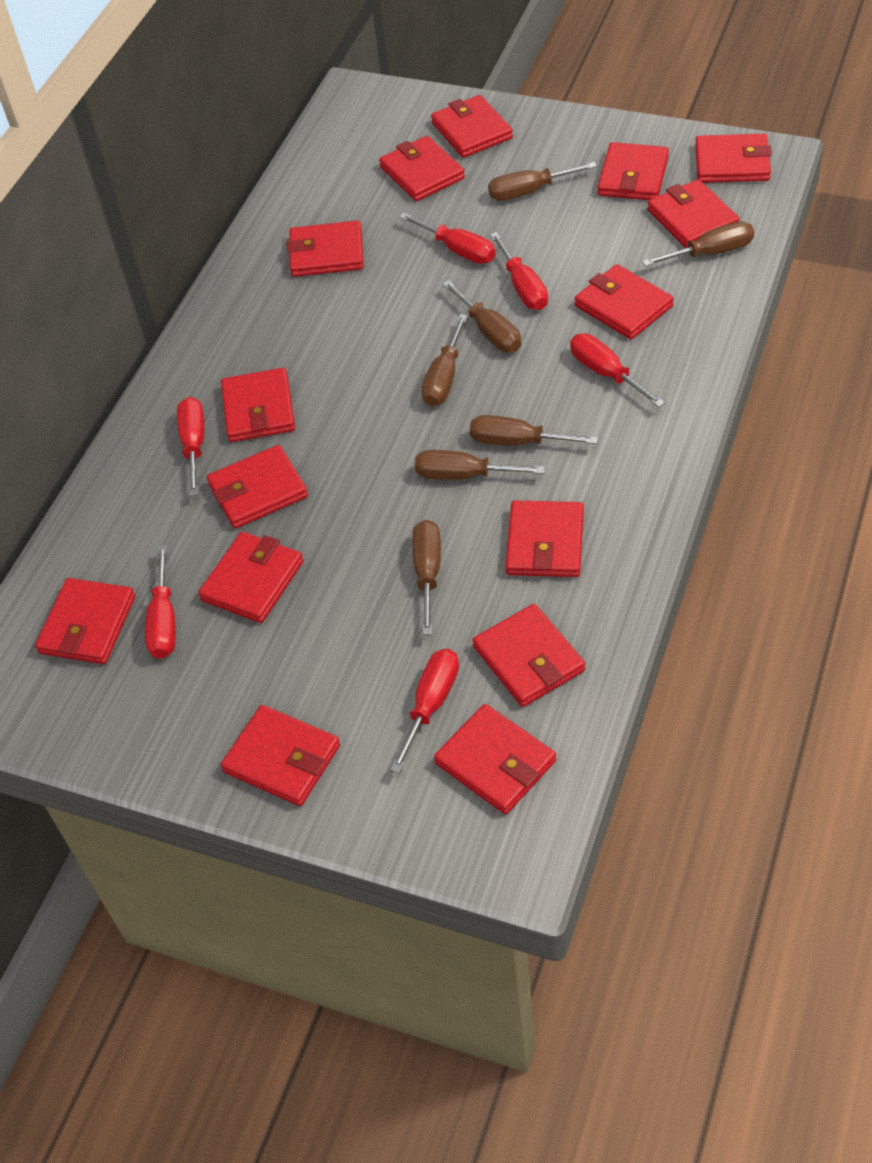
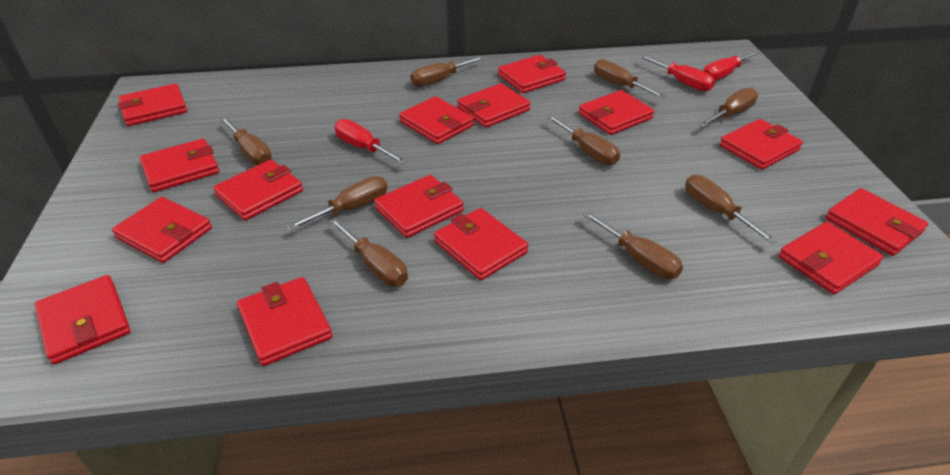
brown screwdriver: [412,520,441,635] [415,450,545,480] [421,314,468,406] [442,280,521,352] [470,415,598,446] [488,162,597,201] [642,221,754,267] = 7 -> [220,117,272,165] [287,176,388,231] [329,218,408,286] [410,56,484,87] [546,115,620,165] [582,211,683,279] [594,59,666,98] [685,175,778,244] [699,88,758,127] = 9
red screwdriver: [145,545,176,659] [177,397,205,496] [390,649,459,773] [399,213,495,264] [490,232,548,310] [570,333,665,407] = 6 -> [335,119,407,164] [640,55,715,91] [704,50,760,81] = 3

